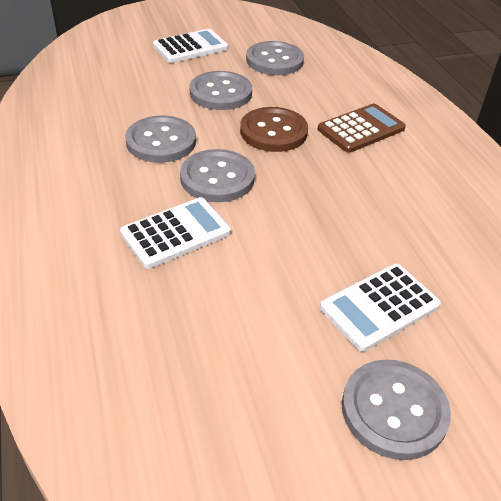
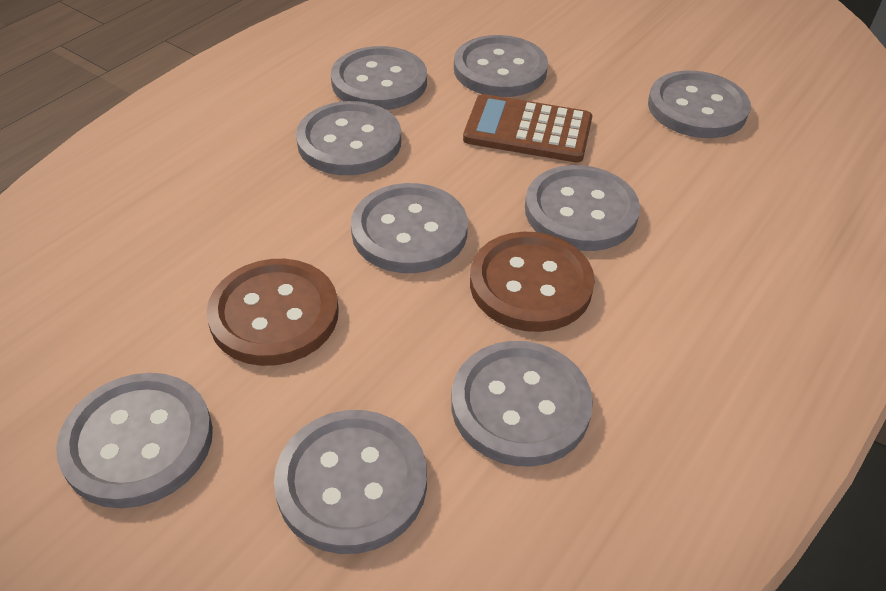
brown button: [240,107,308,152] = 1 -> [206,259,339,366] [470,232,595,332] = 2
grey button: [125,115,196,163] [180,149,255,202] [189,71,252,110] [246,41,304,75] [342,360,451,460] = 5 -> [56,373,213,508] [274,410,427,554] [296,101,401,175] [331,46,427,110] [351,183,468,273] [451,341,593,466] [454,35,548,97] [525,165,640,251] [648,71,751,138] = 9
white calculator: [120,197,231,269] [153,29,228,63] [320,264,441,352] = 3 -> none = 0

